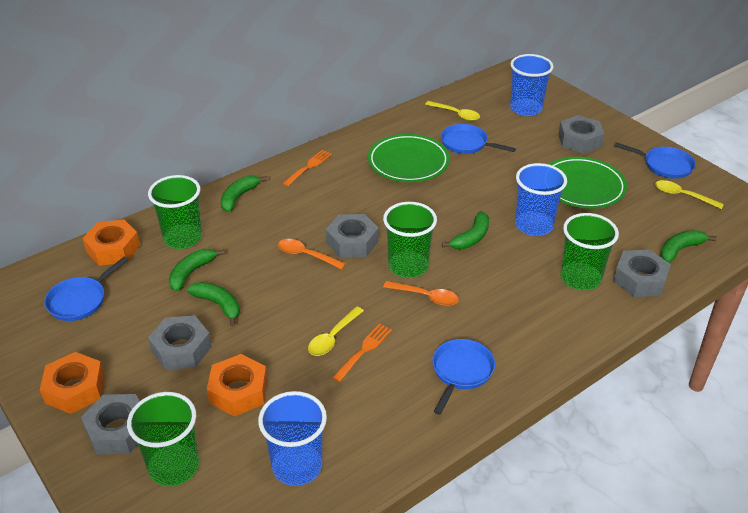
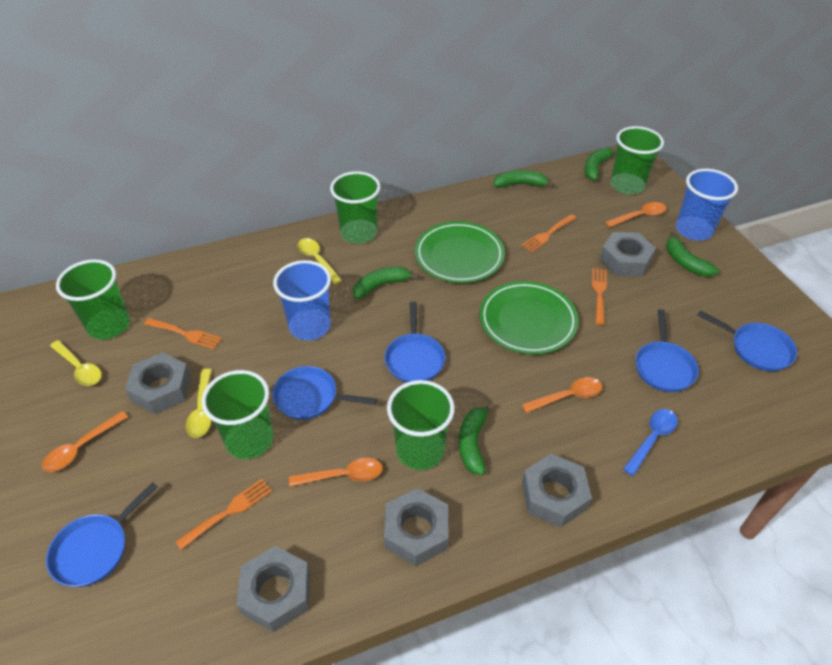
blue cup: [258,391,327,486] [510,54,554,116] [515,163,567,236] = 3 -> [273,260,331,340] [676,169,738,240] = 2
blue pan: [44,257,128,321] [432,339,495,415] [441,124,516,154] [614,142,696,179] = 4 -> [46,482,158,587] [272,366,377,420] [384,302,445,383] [636,309,699,392] [698,310,797,371] = 5
blue spoon: none = 0 -> [623,409,678,476] = 1
green cup: [127,392,199,486] [148,175,202,249] [383,202,437,278] [561,213,619,290] = 4 -> [56,259,130,339] [202,370,274,459] [330,171,381,243] [387,380,455,470] [610,126,664,194] = 5
orange fork: [282,150,332,186] [332,323,392,382] = 2 -> [144,318,222,349] [176,479,272,550] [522,214,576,252] [592,268,607,325] = 4
orange nut: [40,352,105,414] [82,219,140,266] [207,354,268,417] = 3 -> none = 0
orange spoon: [278,239,346,269] [383,281,459,306] = 2 -> [42,411,128,472] [289,458,383,486] [522,377,603,413] [605,202,666,227] = 4

